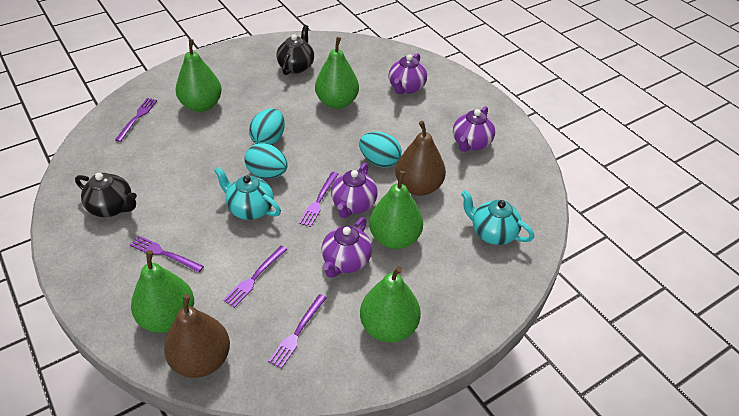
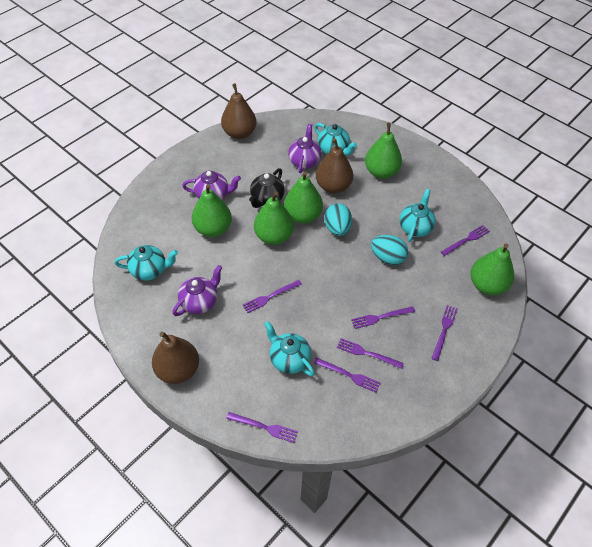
black teapot: [75,173,137,217] [276,25,314,75] = 2 -> [249,168,285,208] = 1
brown pear: [164,294,230,378] [395,121,446,196] = 2 -> [152,332,199,384] [221,83,256,139] [316,138,353,194] = 3
purple fork: [115,98,157,142] [130,236,204,272] [223,246,287,308] [268,294,326,368] [299,172,338,227] = 5 -> [226,412,298,443] [243,280,302,313] [314,357,380,393] [337,338,404,369] [351,306,415,329] [431,305,457,361] [441,225,490,256] = 7
purple teapot: [322,217,372,278] [331,163,378,218] [389,53,427,94] [453,106,495,152] = 4 -> [172,265,222,316] [182,171,241,200] [288,124,321,173] = 3
turquoise egg: [244,143,288,179] [249,109,285,145] [359,132,402,168] = 3 -> [324,203,352,236] [371,235,408,265] = 2
turquoise teapot: [214,167,281,220] [461,190,534,245] = 2 -> [115,245,178,281] [264,321,315,377] [315,123,357,155] [399,189,436,242] = 4

